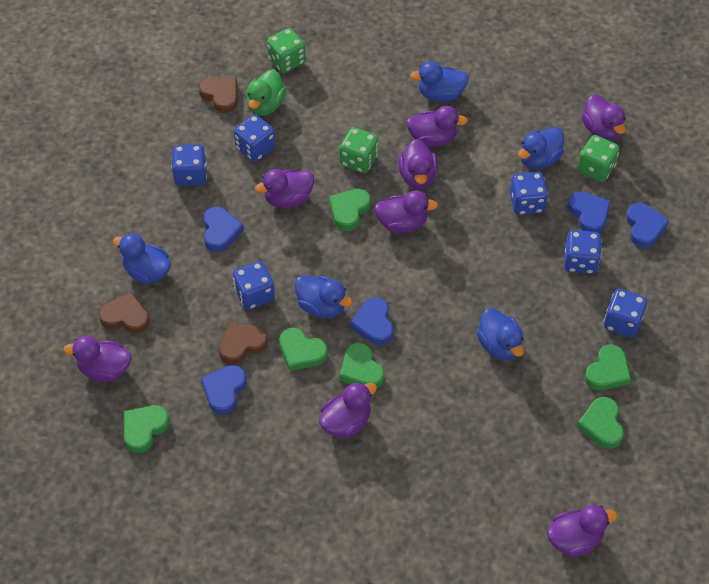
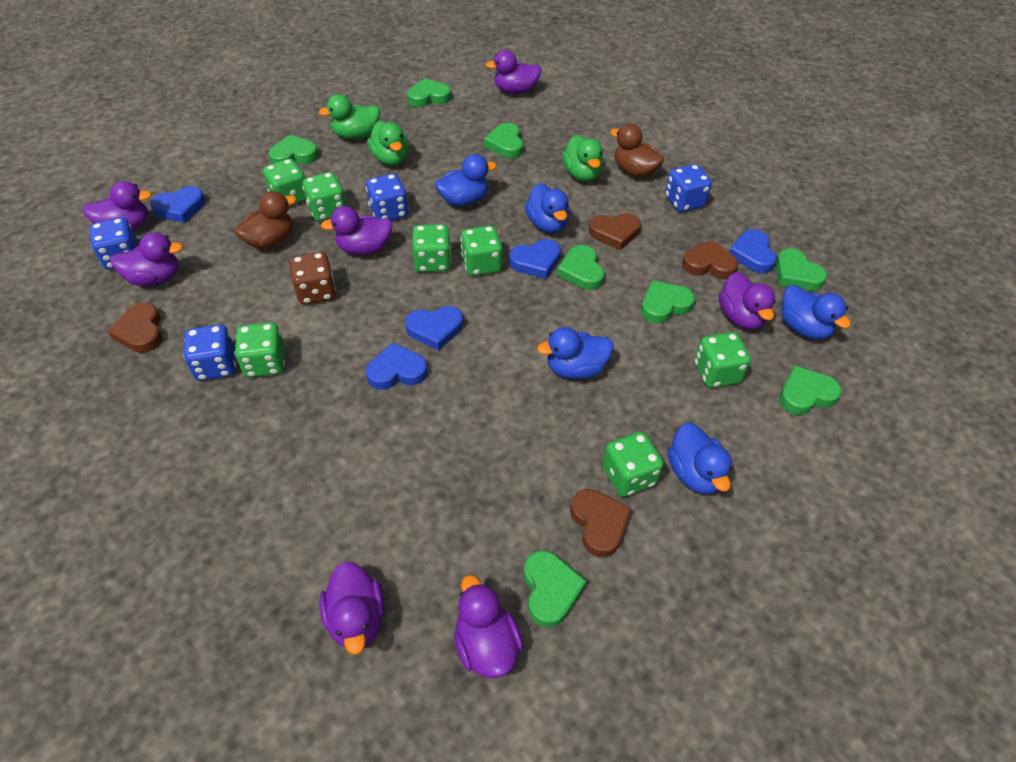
blue dice: [171,144,207,186] [233,261,275,310] [234,115,275,162] [510,172,548,215] [564,230,602,274] [604,289,647,338] = 6 -> [90,218,139,270] [184,324,236,381] [366,174,408,221] [665,164,712,212] = 4
brown dice: none = 0 -> [290,252,336,305] = 1
brown duck: none = 0 -> [234,191,297,249] [610,124,664,177] = 2
brown heart: [99,292,150,334] [199,77,238,113] [219,322,268,365] = 3 -> [107,302,163,353] [570,489,632,557] [589,213,641,250] [682,240,738,279] = 4
green dice: [267,28,306,73] [339,127,379,173] [577,135,620,182] = 3 -> [235,322,285,377] [263,159,306,207] [302,172,347,222] [412,224,452,272] [460,226,502,276] [602,432,664,497] [694,332,751,388] = 7
green duck: [246,69,286,116] = 1 -> [319,94,380,139] [367,121,409,166] [562,135,604,181] = 3
green heart: [124,405,170,453] [279,328,328,371] [329,189,371,231] [339,343,384,389] [577,397,624,449] [585,345,631,391] = 6 -> [268,135,319,164] [408,78,451,107] [484,123,523,158] [524,551,586,627] [557,245,605,290] [641,281,695,324] [775,248,827,291] [779,365,842,415] = 8
purple duck: [63,336,131,382] [255,169,315,208] [319,382,377,438] [374,191,438,233] [398,139,438,189] [406,106,468,147] [547,505,617,557] [582,94,626,141] = 8 -> [83,181,152,230] [110,232,183,286] [319,561,385,655] [321,206,393,255] [454,575,523,678] [486,50,542,94] [719,272,776,329] = 7

